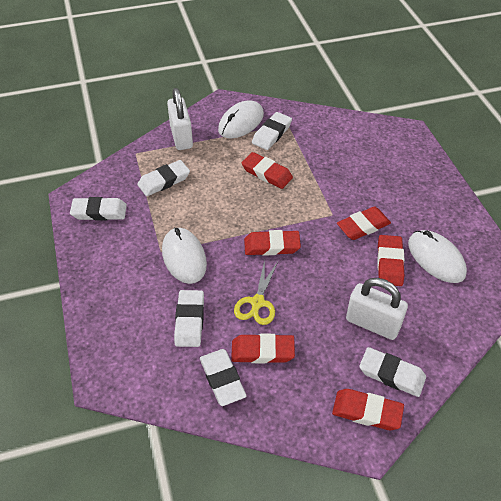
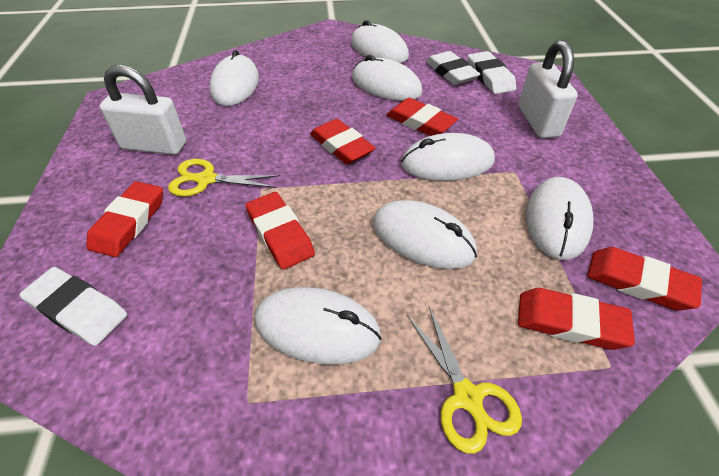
white eraser: [70,197,127,221] [137,160,190,196] [174,290,204,347] [200,349,246,406] [252,112,292,150] [359,347,426,397] = 6 -> [19,267,127,346] [426,51,480,85] [468,51,516,94] = 3
white mouse: [162,227,207,284] [218,100,264,138] [408,230,467,283] = 3 -> [209,50,259,106] [255,287,382,365] [351,20,409,63] [352,55,423,101] [373,200,477,269] [401,133,495,181] [526,177,593,260] = 7
yellow scissors: [234,260,278,325] = 1 -> [168,159,280,197] [407,307,522,454] = 2

